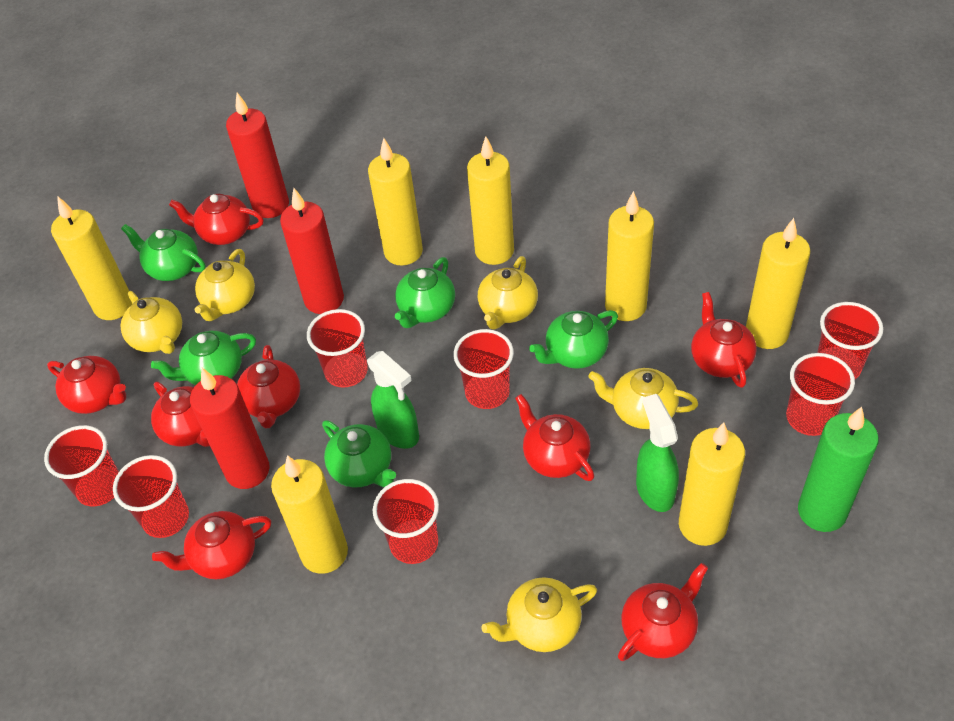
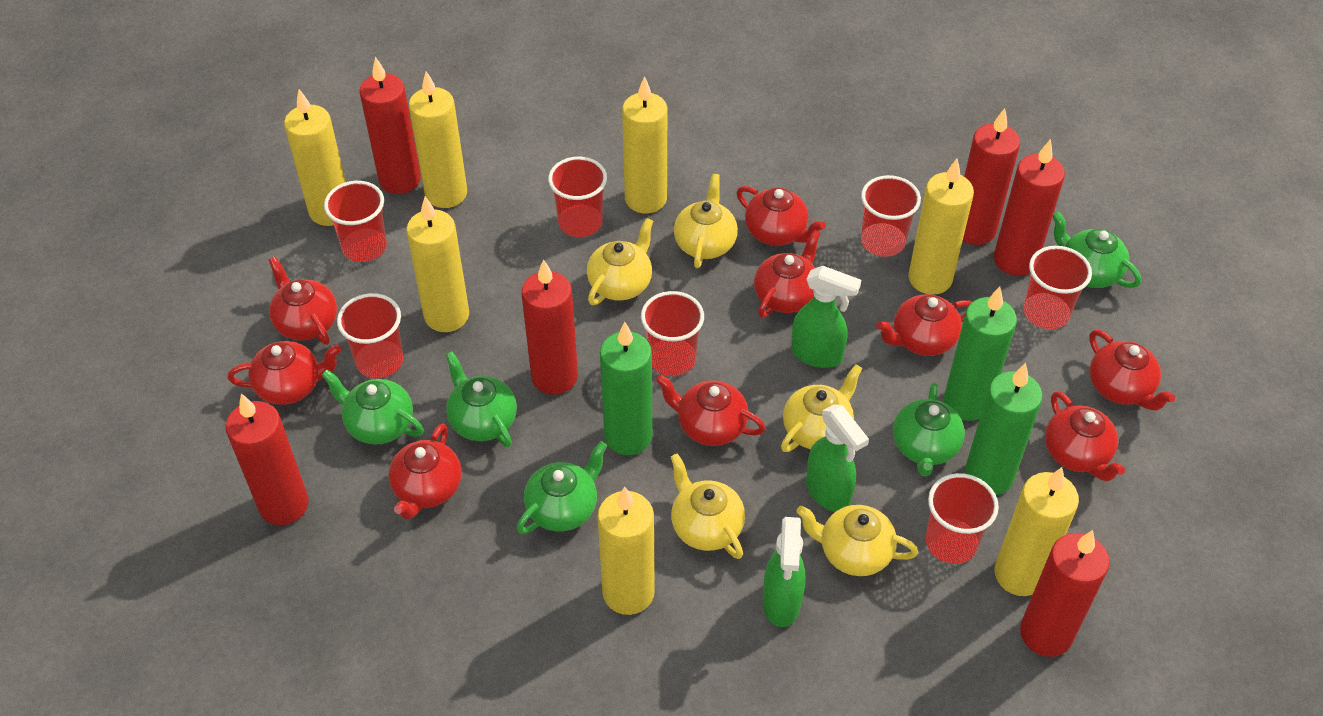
green candle: [798,407,879,532] = 1 -> [600,322,653,455] [944,287,1017,421] [965,363,1043,495] = 3
green spray bottle: [367,351,419,449] [636,394,679,512] = 2 -> [763,517,805,627] [791,266,861,368] [806,404,869,512] = 3
red candle: [190,368,270,489] [226,93,289,218] [280,188,344,314] = 3 -> [226,393,309,525] [359,57,421,194] [521,259,578,394] [963,108,1020,245] [994,139,1065,276] [1020,530,1109,657] = 6
red teapot: [47,356,126,414] [151,382,210,447] [152,511,271,579] [169,194,264,245] [237,345,300,428] [515,394,594,481] [618,563,708,661] [691,292,757,388] = 8 -> [228,341,341,405] [269,257,337,345] [388,423,462,519] [656,374,766,446] [737,186,826,246] [754,230,820,318] [877,294,972,356] [1045,391,1125,481] [1089,330,1175,411] = 9

